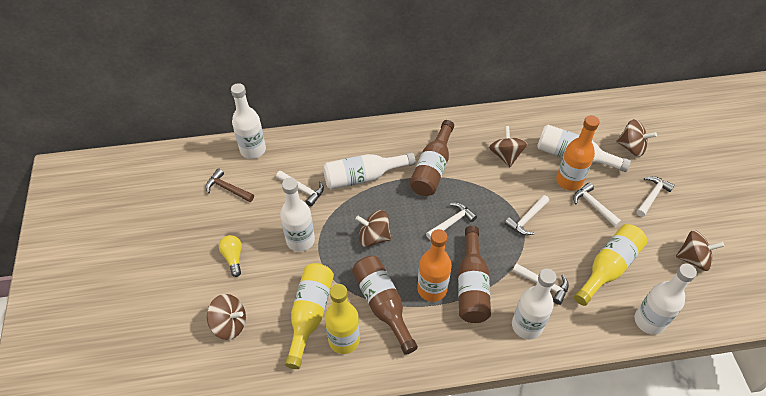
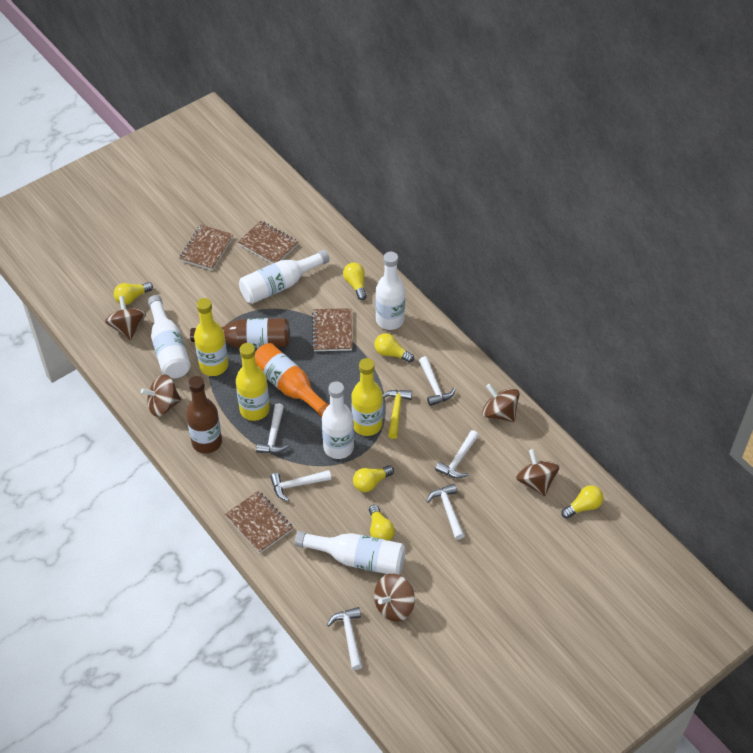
brown bottle: [352,256,418,355] [409,120,454,196] [458,226,491,323] = 3 -> [186,376,222,454] [190,318,290,348] = 2
brown hammer: [206,168,254,202] = 1 -> none = 0
brown notebook: none = 0 -> [179,225,233,270] [225,491,293,554] [238,221,298,264] [312,308,352,351] = 4
orange bottle: [417,229,452,302] [556,115,600,191] = 2 -> [255,343,329,417] = 1
white bottle: [231,83,266,159] [280,178,315,252] [323,152,416,190] [512,269,557,339] [537,125,631,172] [635,263,697,335] = 6 -> [148,295,191,378] [239,250,330,304] [295,531,406,575] [322,381,354,459] [376,252,405,330] = 5
yellow hammer: none = 0 -> [383,390,412,439] = 1
yellow light bulb: [219,235,242,277] = 1 -> [114,282,153,305] [343,263,367,300] [353,465,394,492] [369,505,395,541] [374,333,414,363] [561,485,604,519] = 6

